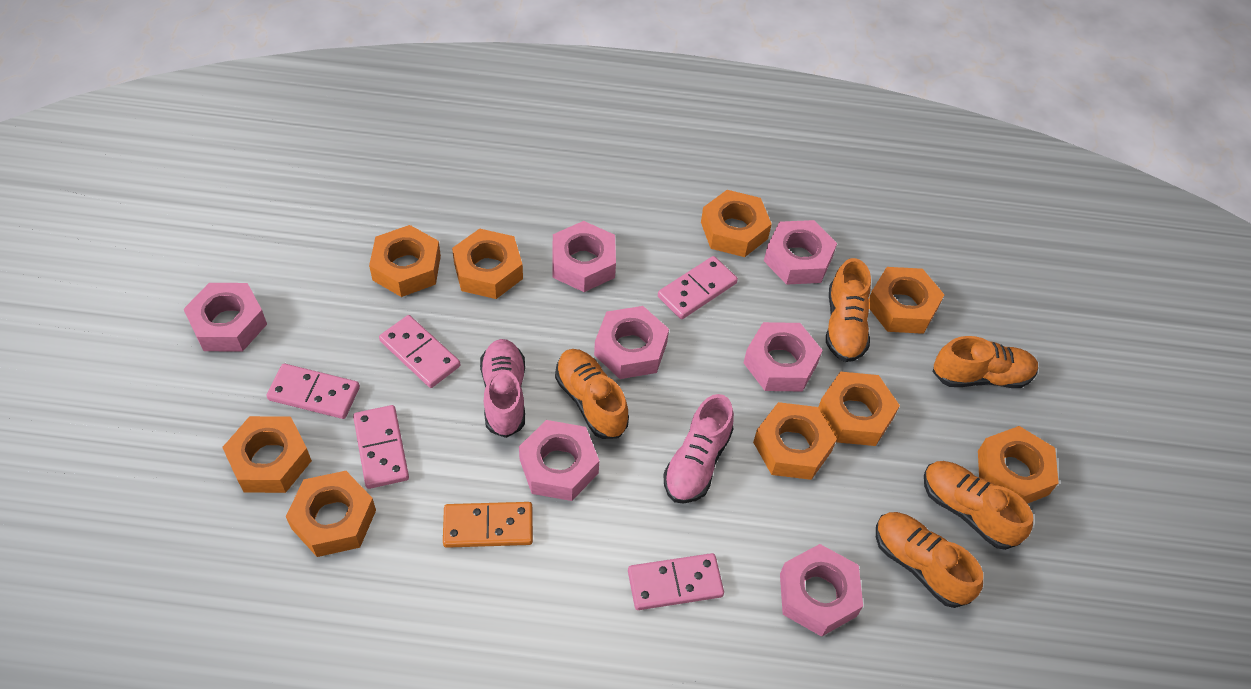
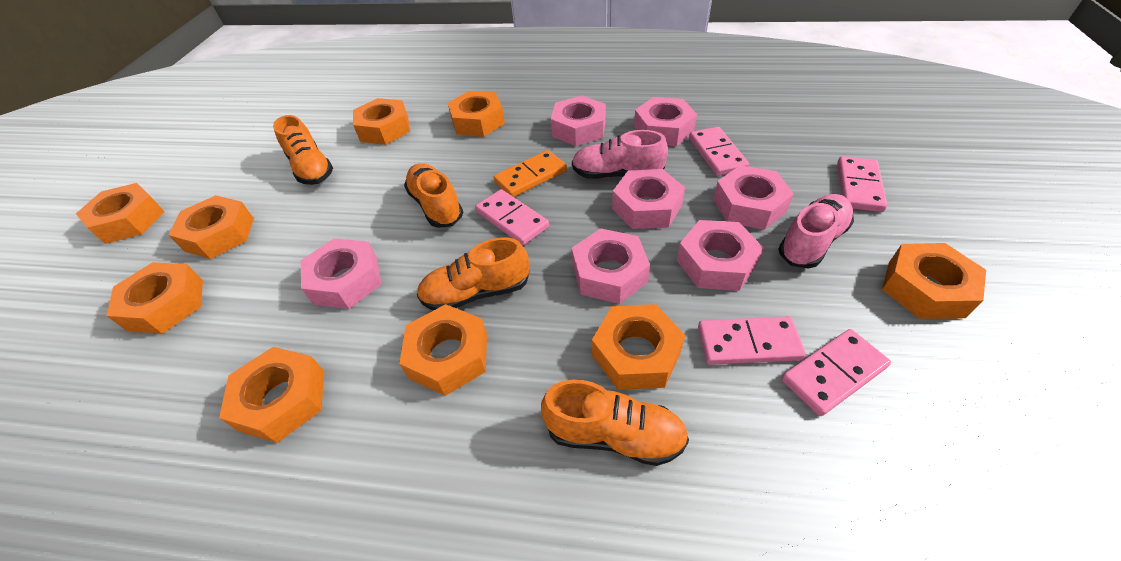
orange shoe: [555,349,629,439] [826,258,871,362] [876,512,983,608] [924,461,1033,550] [933,336,1039,388] = 5 -> [273,115,333,185] [404,163,463,228] [416,237,530,311] [541,380,689,466] = 4

